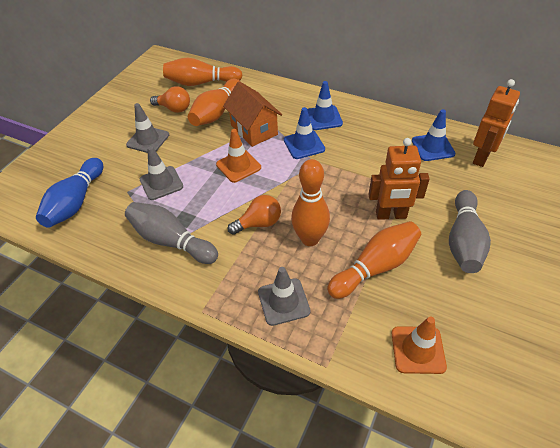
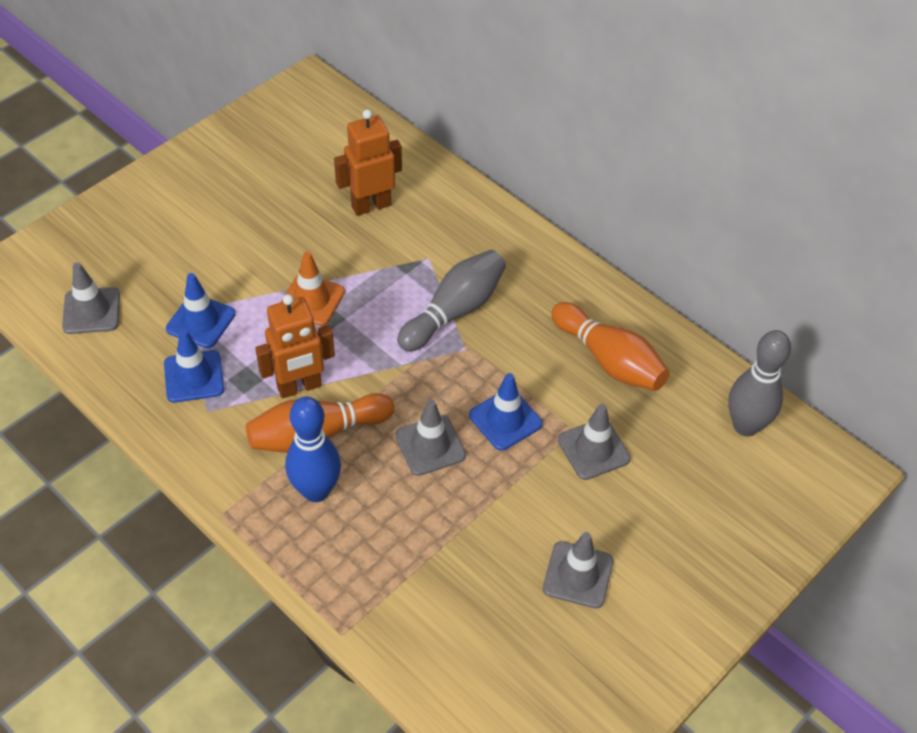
grey traffic cone: [126,103,169,153] [140,146,183,200] [258,267,310,326] = 3 -> [62,262,120,334] [395,400,466,476] [543,532,614,609] [558,404,631,480] = 4
orange bowling pin: [163,58,243,86] [188,79,240,126] [291,159,330,246] [327,221,421,299] = 4 -> [246,393,394,453] [551,302,670,391] = 2
orange house: [223,81,282,147] = 1 -> none = 0
orange light bulb: [150,86,190,113] [228,195,281,235] = 2 -> none = 0
orange traffic cone: [216,129,261,183] [392,317,447,374] = 2 -> [280,252,345,326] = 1

